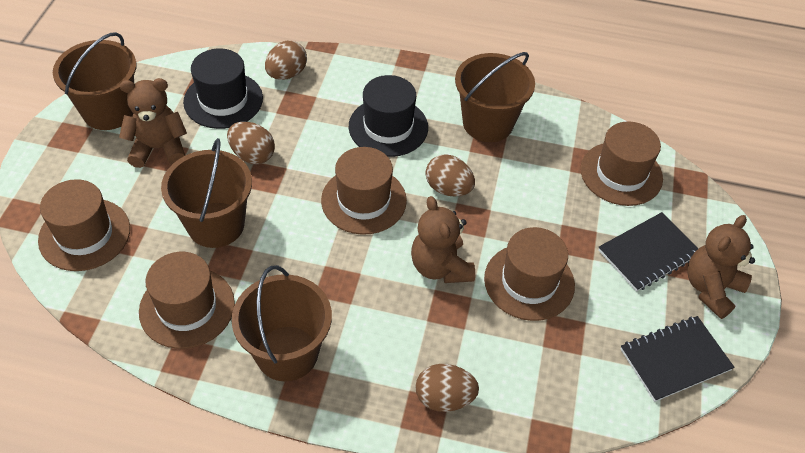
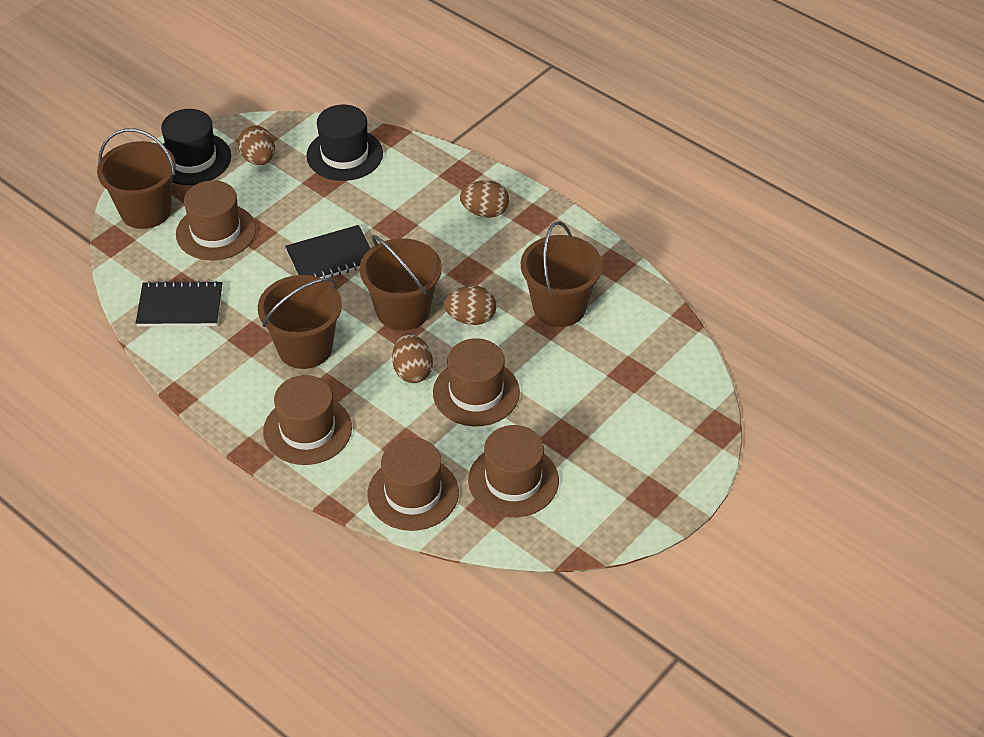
brown teddy bear: [119,78,187,168] [411,196,475,283] [687,215,755,319] = 3 -> none = 0

